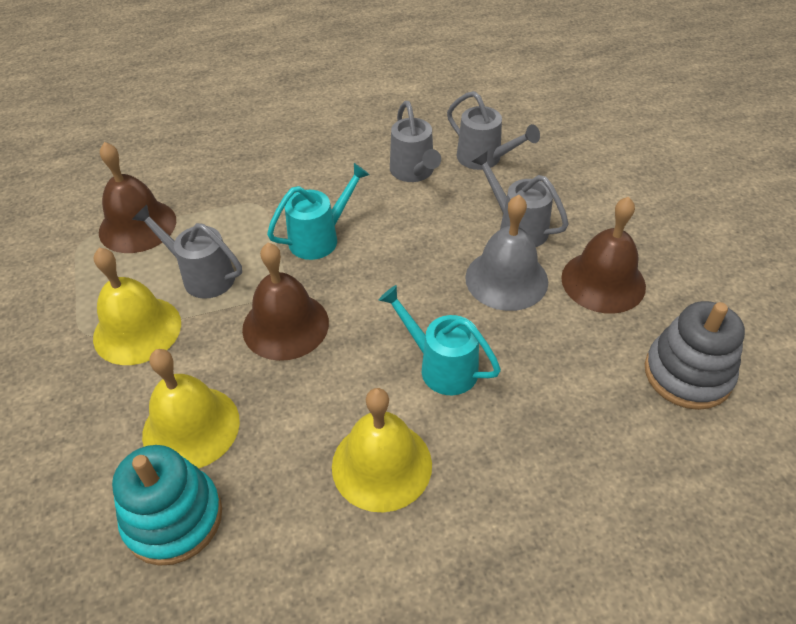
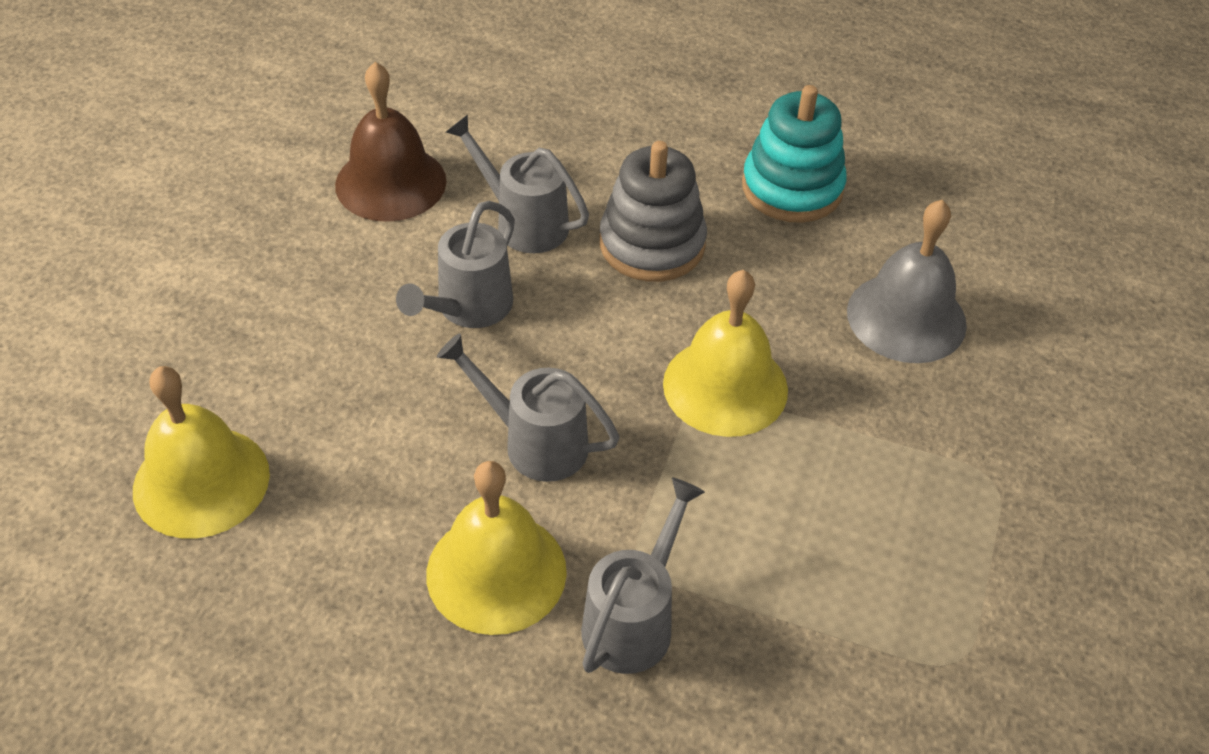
brown bell: [99,142,176,253] [242,243,329,361] [561,197,646,314] = 3 -> [335,62,447,222] = 1
turquoise watering can: [267,163,370,260] [379,285,501,395] = 2 -> none = 0

